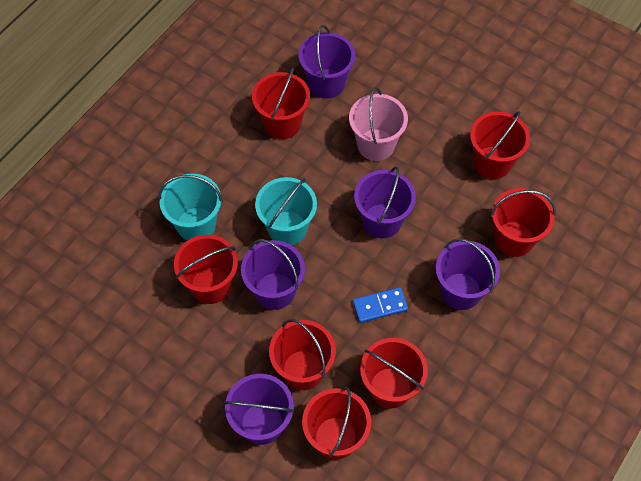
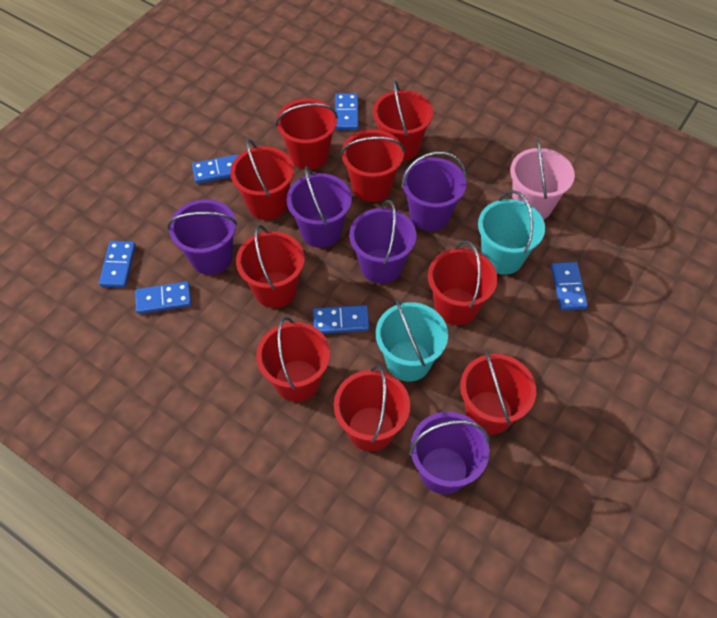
blue domino: [353,287,408,323] = 1 -> [99,241,136,288] [135,282,191,314] [192,154,239,184] [313,305,369,334] [335,93,358,130] [551,262,588,310] = 6
red bucket: [174,235,238,304] [252,68,310,139] [269,319,336,390] [302,387,371,460] [360,338,428,408] [470,111,530,179] [491,188,556,257] = 7 -> [230,139,294,220] [236,225,305,308] [256,317,330,402] [275,99,338,170] [334,365,410,452] [340,129,405,202] [373,80,433,161] [428,241,498,325] [460,350,536,435] = 9

